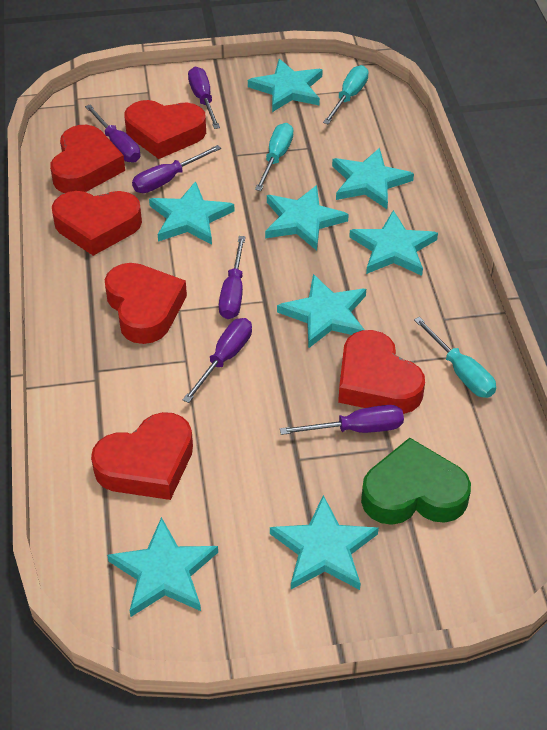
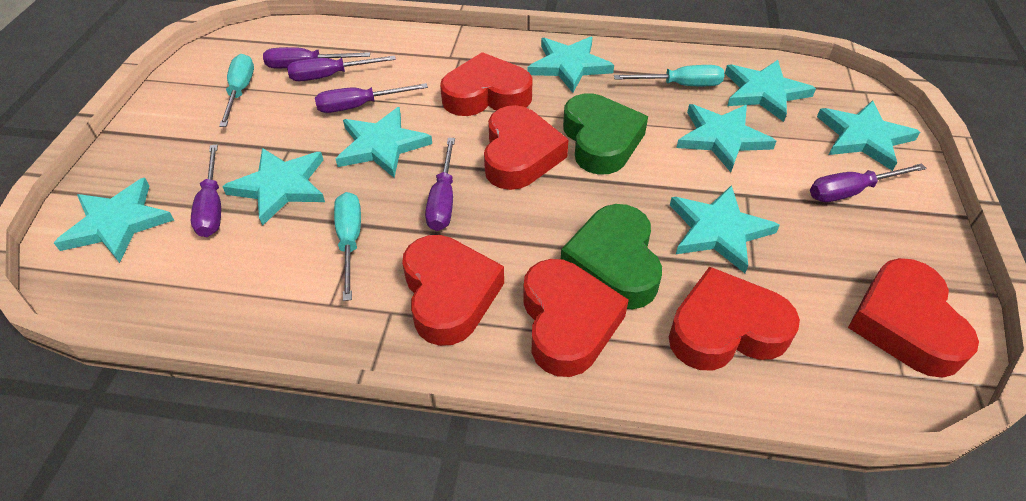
green heart: [361,438,471,525] = 1 -> [561,204,662,310] [563,93,648,174] = 2

